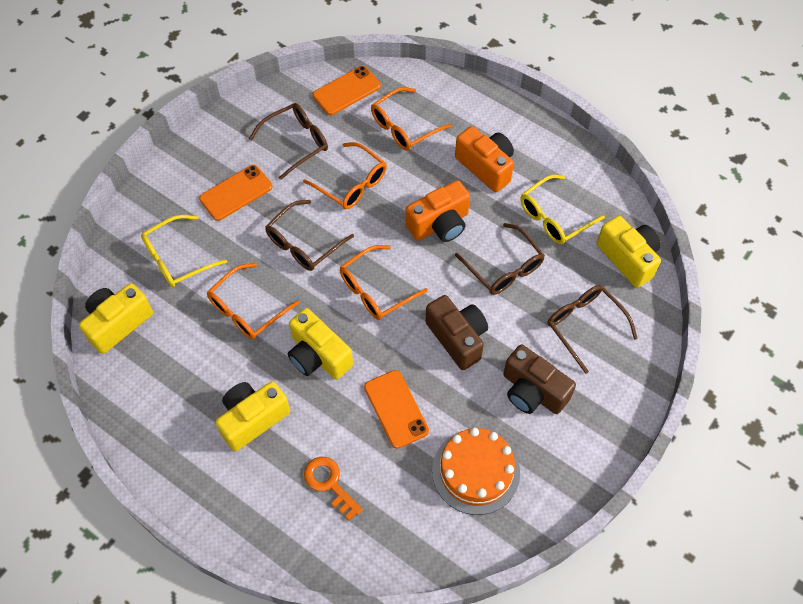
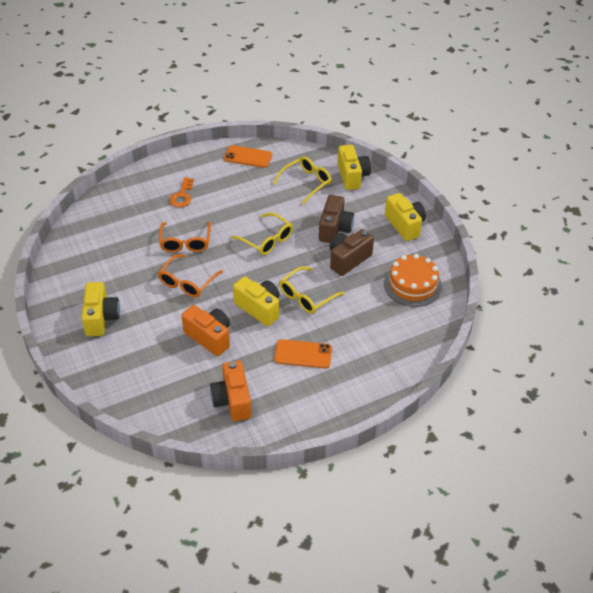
brown glasses: [249,103,328,180] [265,200,354,271] [455,223,545,295] [547,285,638,374] = 4 -> none = 0
orange glasses: [207,263,299,340] [303,142,387,209] [340,245,428,320] [371,87,452,151] = 4 -> [158,254,223,297] [159,221,211,253] = 2
orange phone: [199,165,272,221] [313,66,381,115] [364,370,429,449] = 3 -> [224,145,272,168] [274,339,332,368] = 2
yellow glasses: [141,215,227,287] [520,175,605,244] = 2 -> [231,212,293,255] [273,156,332,204] [279,266,345,314] = 3

